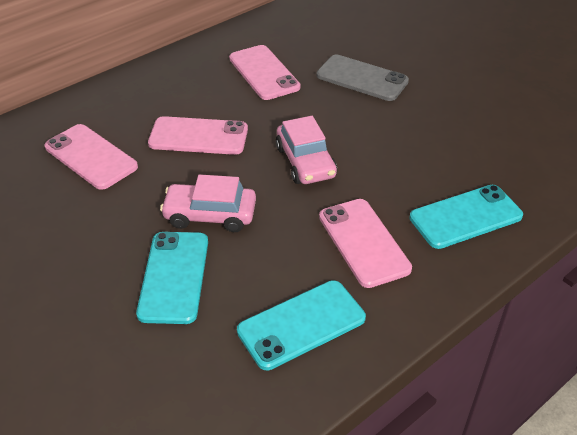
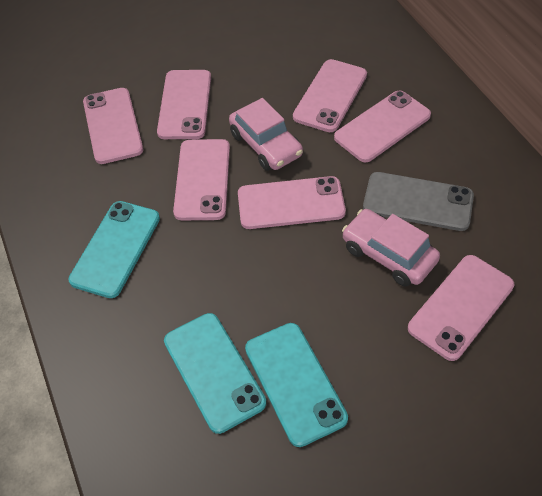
pink phone: [45,124,138,190] [148,116,248,155] [229,45,300,100] [319,199,412,288] = 4 -> [83,88,143,164] [157,70,211,139] [173,139,230,220] [238,176,346,229] [293,59,367,132] [334,91,431,162] [408,255,515,361] = 7

